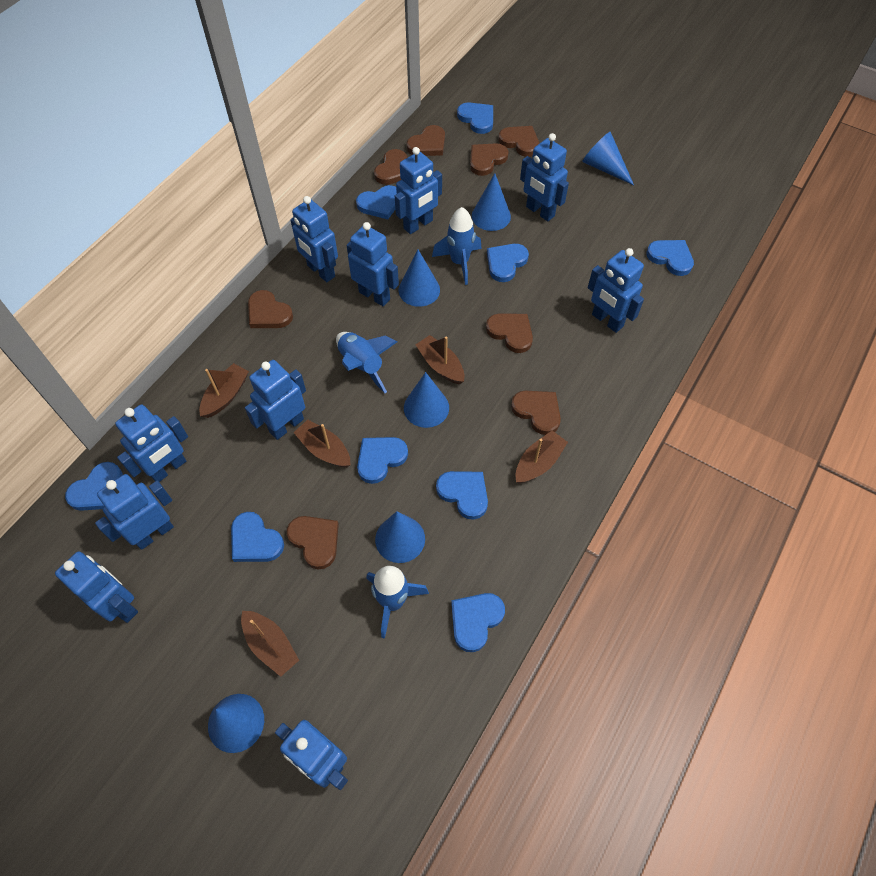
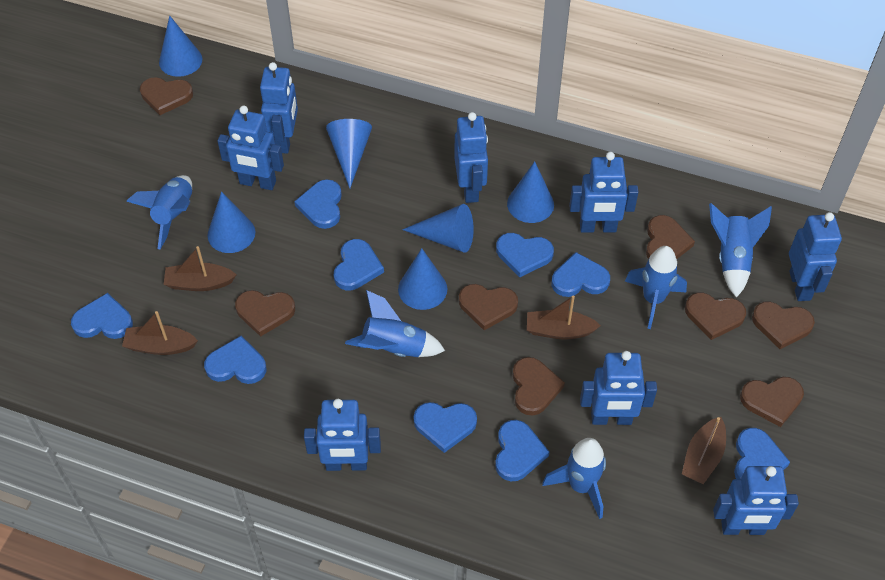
blue robot: [55,551,138,623] [95,474,174,550] [115,404,188,482] [245,360,306,440] [275,720,348,790] [290,196,338,282] [347,222,399,306] [395,147,442,234] [520,133,569,221] [588,248,644,333] = 10 -> [217,106,284,190] [260,62,298,154] [304,399,381,471] [454,112,488,203] [569,152,638,233] [580,351,657,425] [713,466,799,535] [789,212,842,301] = 8
blue rocket: [336,332,397,393] [367,566,429,639] [432,207,481,285] = 3 -> [126,175,192,249] [345,290,445,357] [542,438,606,519] [625,246,687,329] [709,203,772,298] = 5
brown boat: [199,363,249,418] [241,611,299,677] [294,419,351,467] [415,335,464,384] [515,430,568,483] = 5 -> [122,311,198,355] [163,246,236,291] [527,295,601,339] [682,417,726,484] = 4

